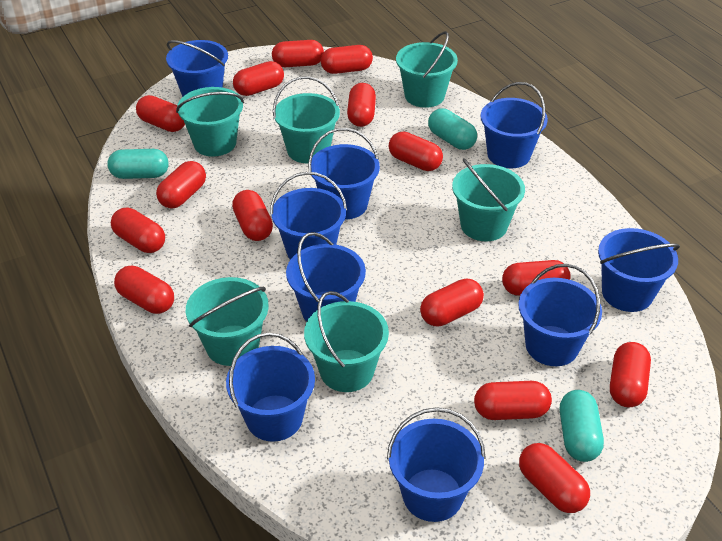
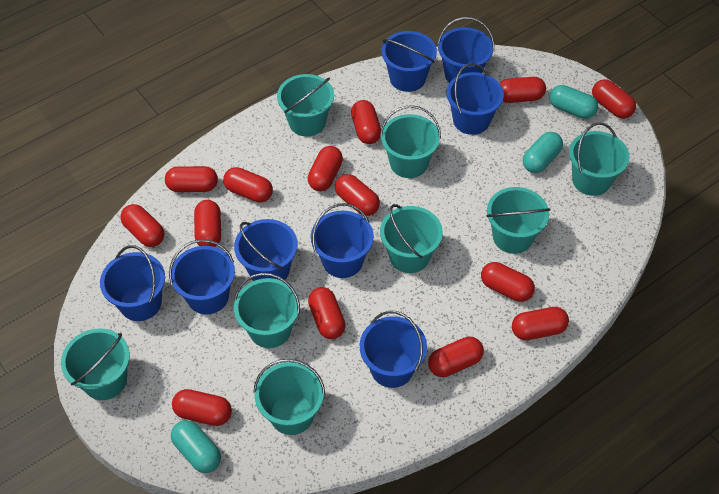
blue bucket: [166,40,228,97] [226,333,315,442] [270,172,347,260] [286,232,366,322] [308,128,380,220] [387,407,486,522] [481,82,548,168] [518,264,602,366] [598,228,680,312] = 9 -> [100,245,165,321] [169,239,235,315] [234,219,298,281] [311,203,374,278] [360,311,427,388] [382,31,437,92] [437,17,494,83] [446,63,504,135] = 8
red capsule: [111,208,165,253] [114,266,174,314] [136,95,185,132] [156,161,206,209] [232,190,273,241] [233,61,284,96] [272,40,324,67] [321,45,373,74] [347,83,376,127] [389,132,443,171] [420,279,484,326] [474,381,552,420] [502,260,571,296] [519,443,590,513] [610,342,651,408] = 15 -> [120,204,164,247] [165,166,218,192] [172,389,232,426] [194,200,221,247] [223,167,273,203] [308,146,343,191] [308,287,346,339] [335,174,380,216] [351,100,381,144] [428,336,484,377] [481,262,535,302] [499,77,546,103] [512,307,569,340] [592,79,636,119] = 14
turquoise bucket: [176,87,244,157] [186,277,269,366] [273,76,340,163] [304,291,389,392] [396,31,458,108] [452,159,525,242] = 6 -> [61,328,130,400] [234,273,300,348] [253,359,325,435] [277,74,334,137] [380,105,441,178] [380,204,443,273] [486,187,551,254] [569,122,630,196] = 8

